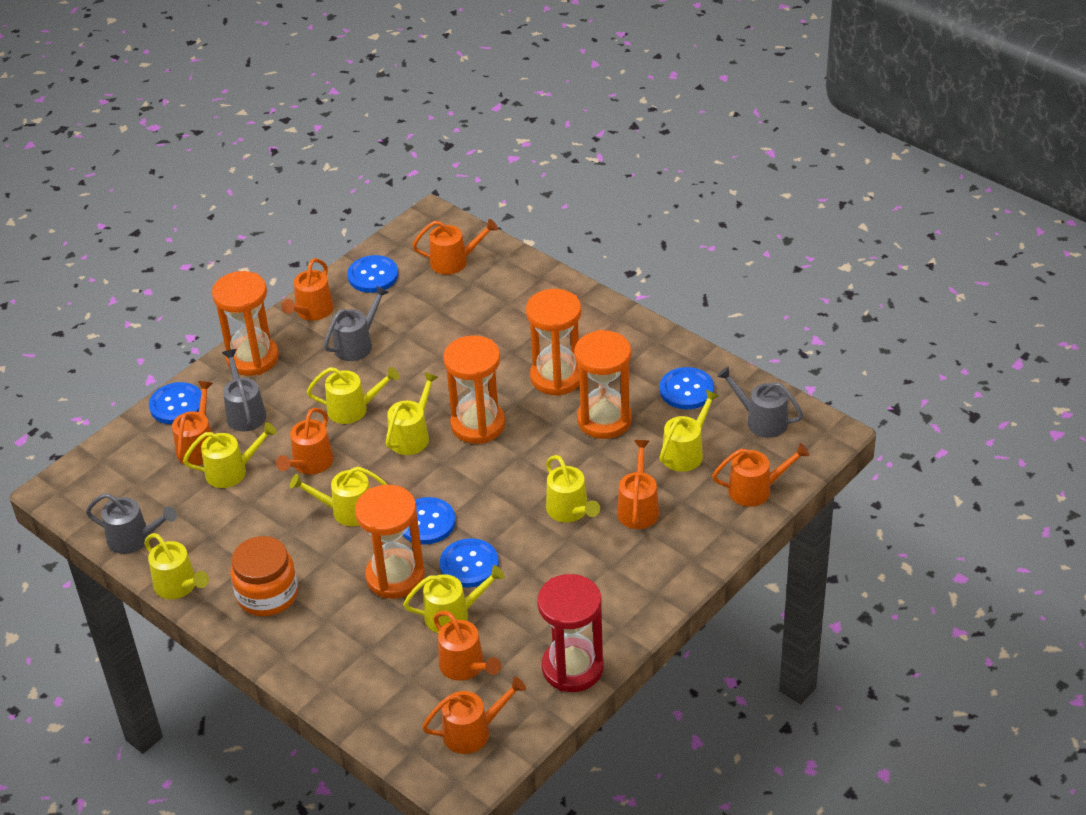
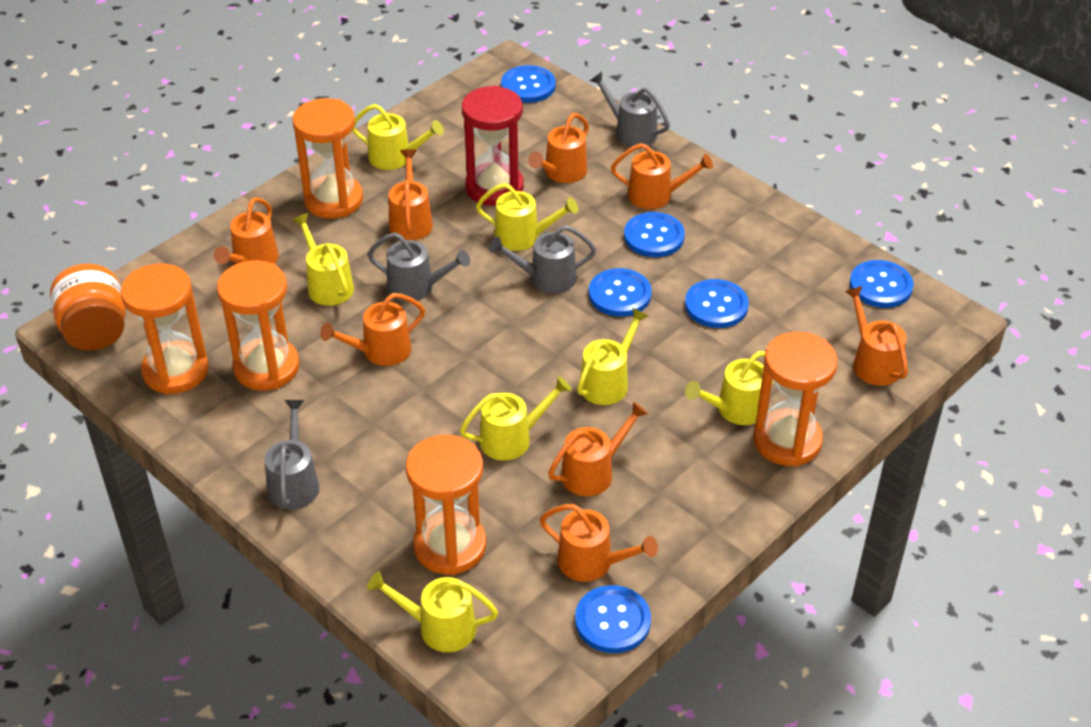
blue button: [149,382,201,424] [347,255,398,293] [403,497,456,545] [440,538,499,588] [660,367,714,409] = 5 -> [501,65,556,103] [575,585,651,653] [589,268,652,317] [624,212,685,257] [685,279,749,328] [849,260,914,308] = 6
yellow watering can: [144,533,209,599] [183,422,277,488] [290,466,388,526] [307,367,399,424] [386,372,438,455] [403,565,505,633] [546,455,600,523] [659,389,719,472] = 8 -> [292,213,354,306] [352,104,444,170] [367,571,498,652] [460,376,571,461] [476,183,578,251] [577,308,648,405] [685,351,774,425] = 7

